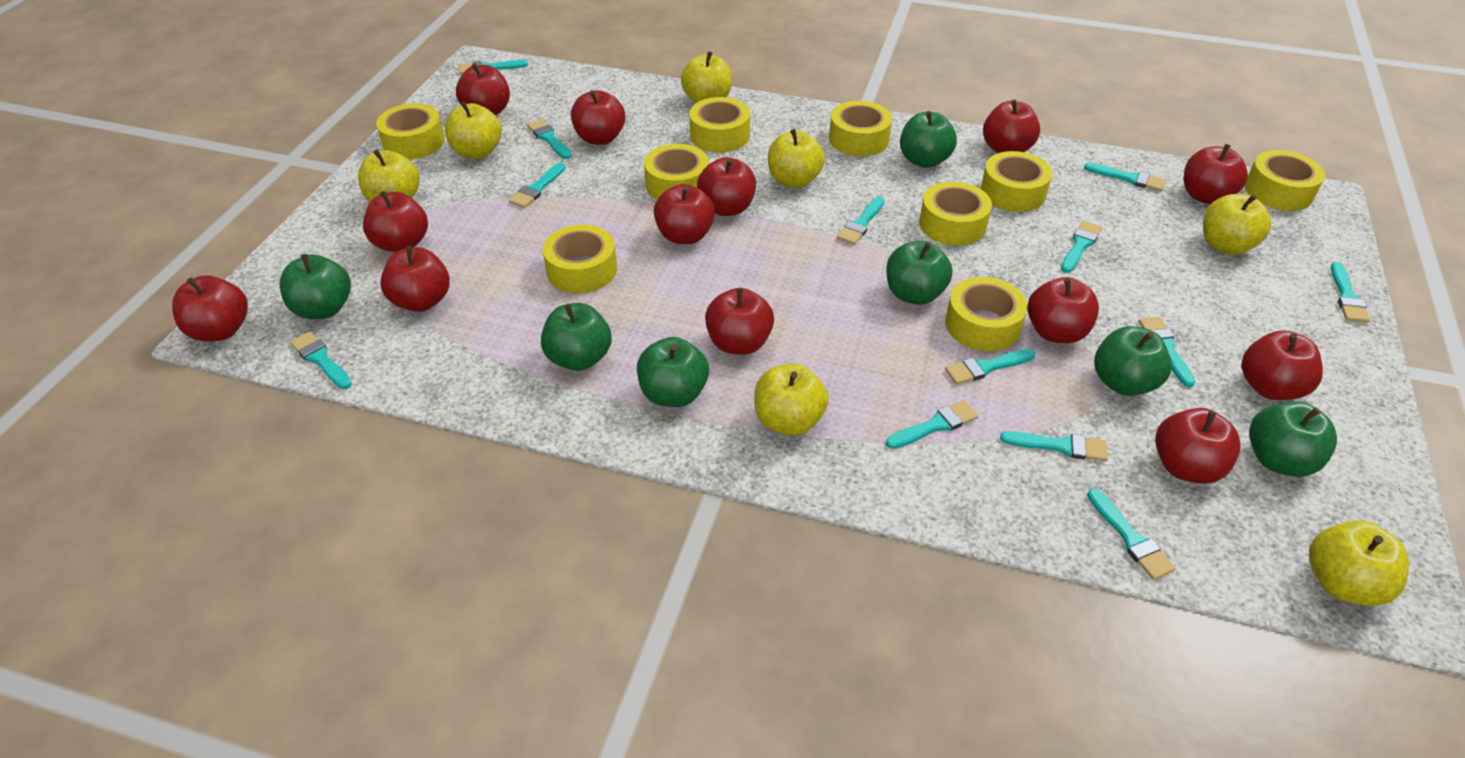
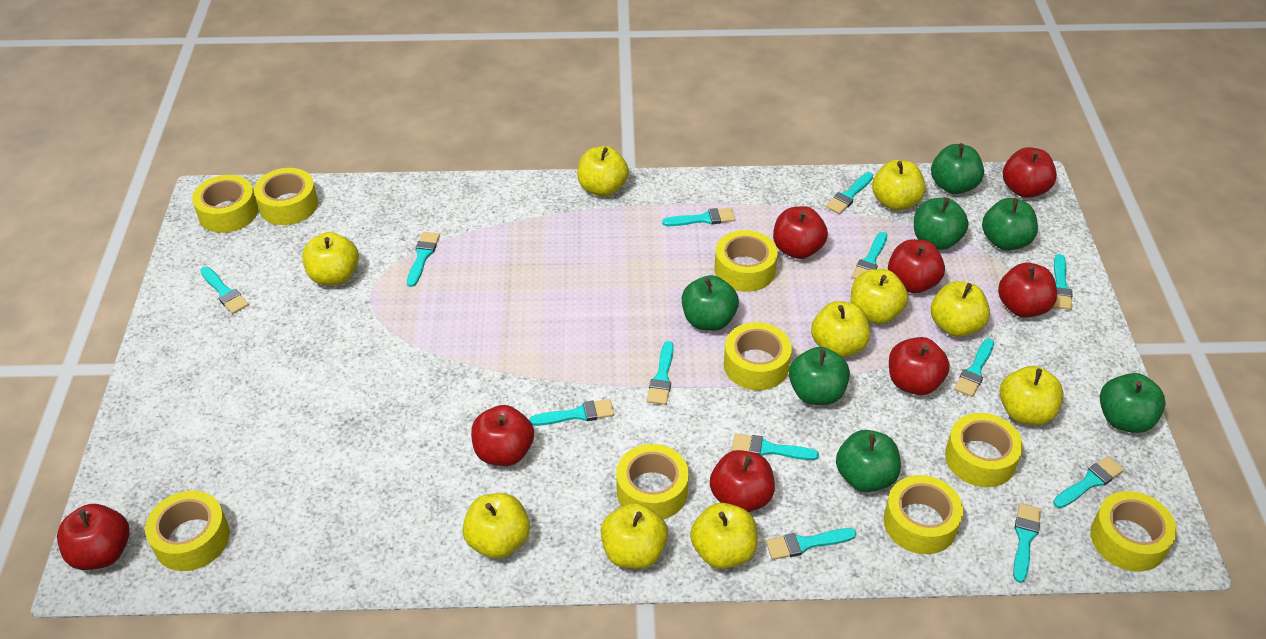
red apple: [172,275,248,342] [363,191,428,252] [380,246,450,312] [456,63,510,115] [571,90,625,145] [654,184,715,244] [697,157,756,216] [705,288,774,355] [983,100,1040,153] [1028,277,1099,343] [1155,408,1241,484] [1184,144,1248,204] [1241,330,1323,400] = 13 -> [57,504,130,570] [471,405,534,466] [710,450,775,512] [773,206,828,259] [888,239,945,293] [889,337,950,395] [998,263,1057,318] [1003,147,1057,198] = 8
yellow apple: [358,149,420,202] [445,102,502,159] [681,51,732,103] [754,363,829,436] [768,129,825,188] [1203,194,1271,255] [1309,521,1409,606] = 7 -> [302,232,359,286] [462,493,530,559] [577,146,629,197] [601,503,668,569] [690,503,757,569] [811,301,870,357] [850,269,908,324] [872,160,926,211] [931,281,990,337] [1000,366,1064,425] = 10

